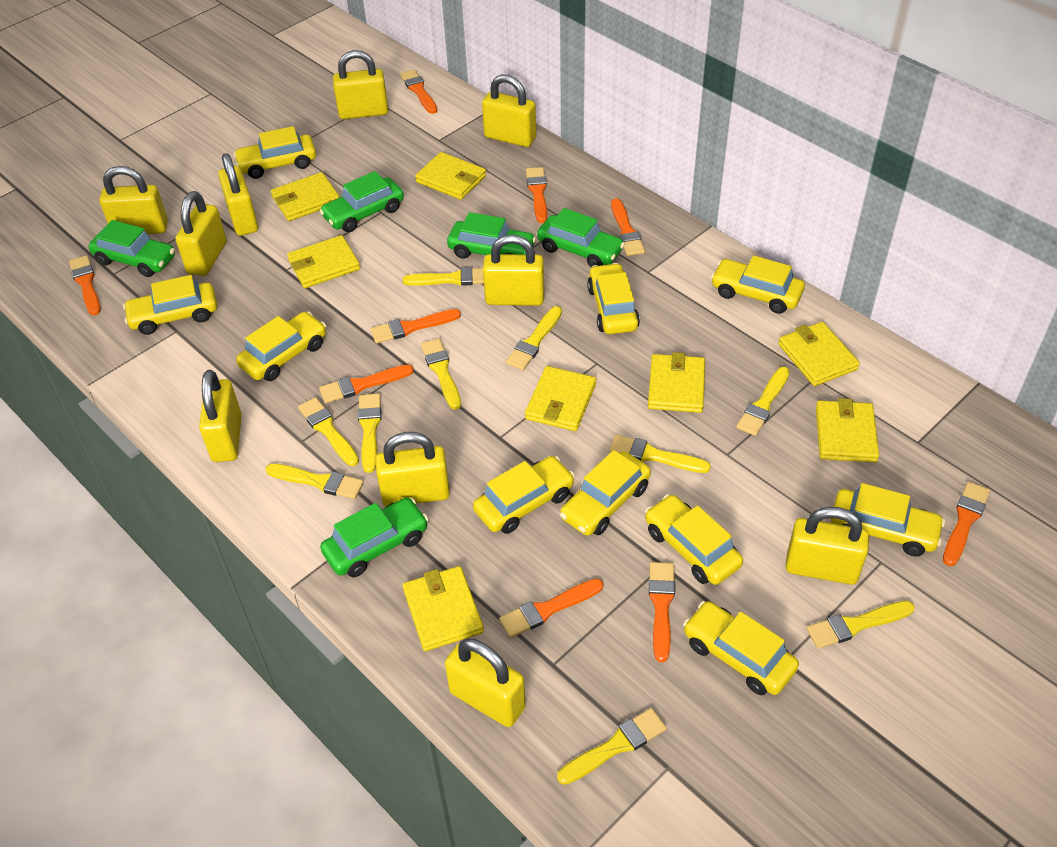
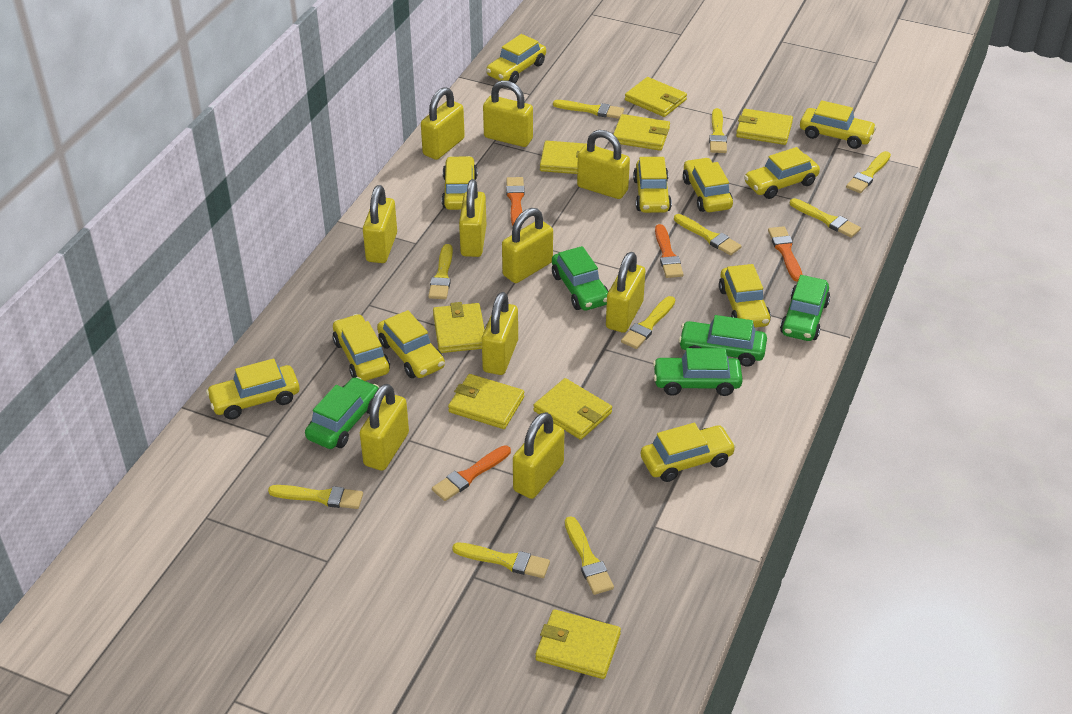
orange brush: [69,255,101,315] [319,364,414,403] [370,309,461,343] [400,69,437,114] [499,578,603,638] [526,167,547,223] [611,198,645,256] [649,562,675,662] [943,481,990,566] = 9 -> [432,445,511,501] [506,177,525,226] [655,224,684,278] [768,226,802,282] = 4
yellow car: [123,275,217,335] [233,126,316,179] [236,311,326,381] [473,456,575,534] [560,450,651,536] [587,263,640,334] [645,494,743,585] [683,601,799,695] [711,255,805,314] [831,483,945,556] = 10 -> [206,359,299,419] [333,314,390,381] [377,310,445,378] [442,156,478,210] [486,34,546,83] [633,157,672,213] [641,423,736,482] [683,157,733,212] [719,264,771,328] [744,147,820,199] [800,100,877,149] = 11

